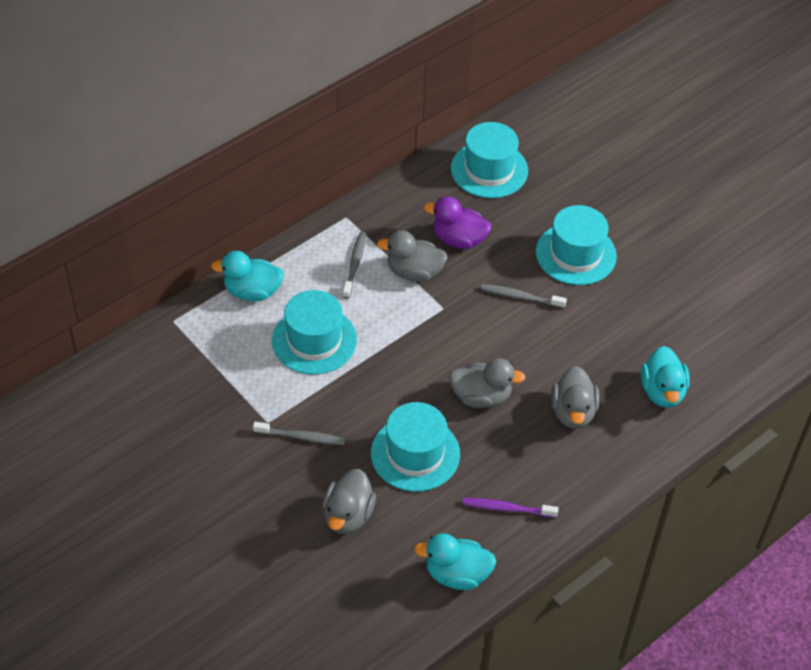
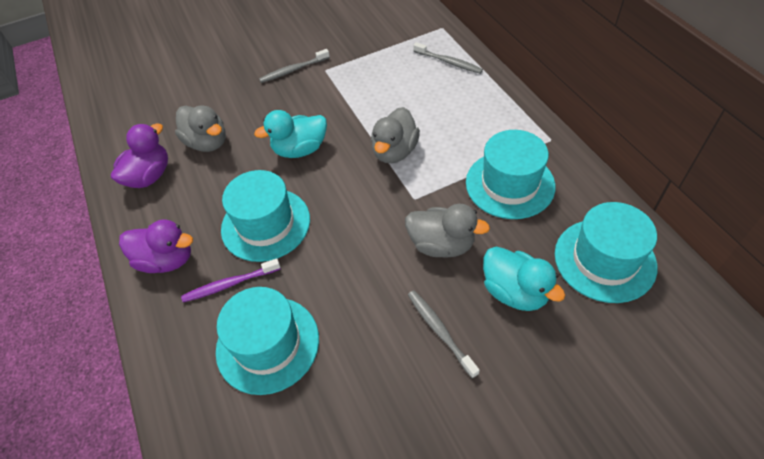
grey duck: [323,469,376,534] [377,230,448,282] [449,358,526,408] [551,366,600,429] = 4 -> [175,105,226,152] [371,107,420,163] [405,204,490,258] = 3
purple duck: [424,196,491,249] = 1 -> [111,124,168,188] [119,219,193,273] = 2
turquoise duck: [211,251,284,301] [414,533,496,590] [641,346,690,408] = 3 -> [254,110,327,158] [483,247,565,311] = 2

